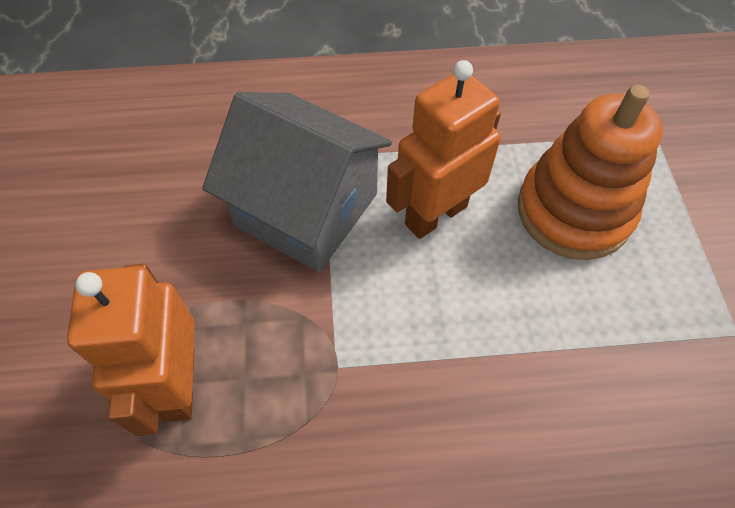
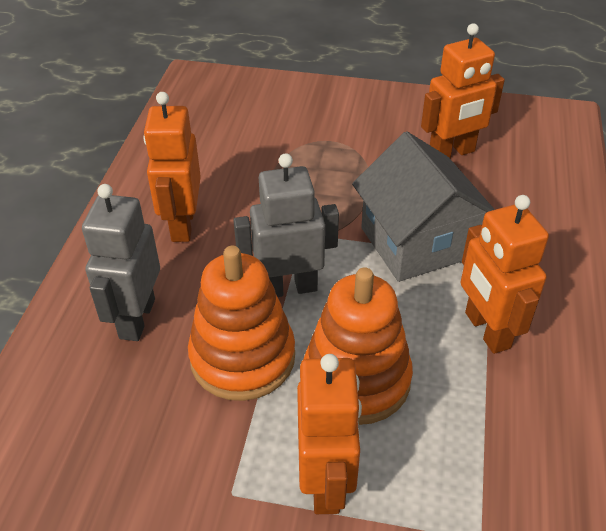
grey robot: none = 0 -> [82,184,160,341] [233,153,339,297] = 2
orange robot: [67,264,195,436] [386,60,501,239] = 2 -> [144,92,201,242] [297,354,362,514] [421,23,505,158] [461,195,549,354] = 4
orange stacking toy: [518,85,663,260] = 1 -> [188,246,295,401] [303,267,413,425] = 2

